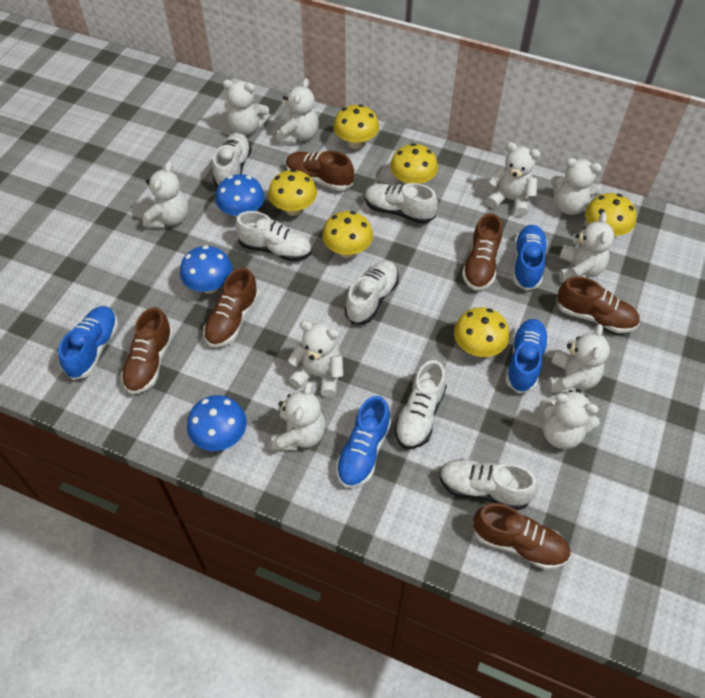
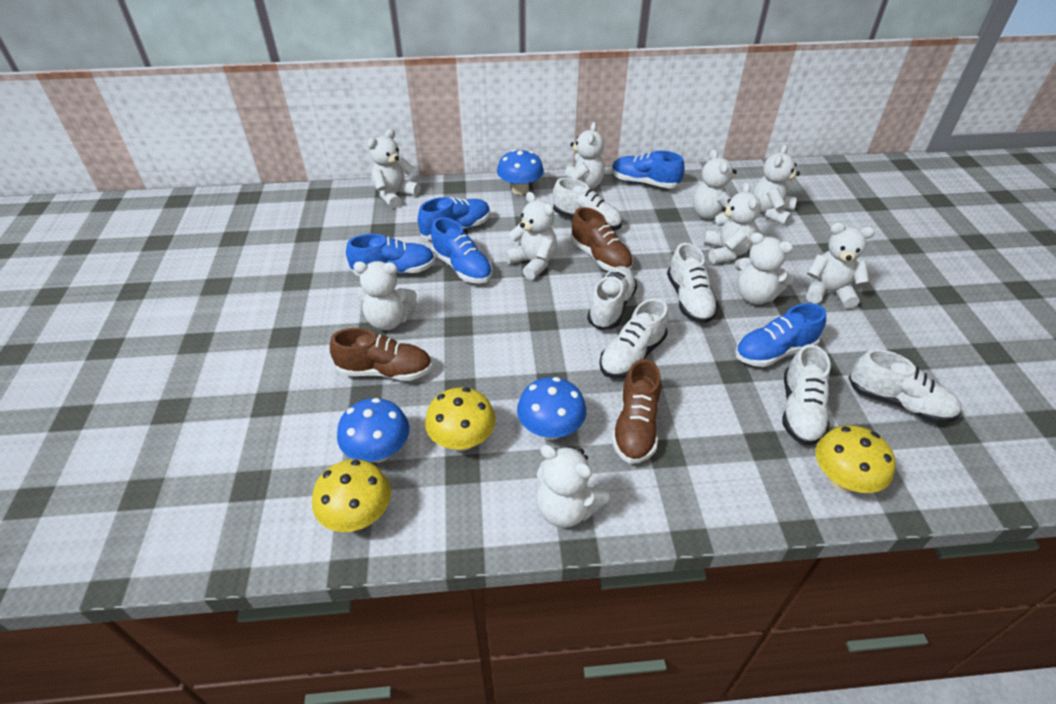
blue shoe: [58,306,118,380] [336,396,391,488] [505,319,549,394] [513,225,548,291] = 4 -> [346,234,435,276] [418,197,490,240] [431,217,493,283] [612,151,685,189] [735,303,826,367] = 5
brown shoe: [121,307,174,394] [203,268,259,347] [286,151,354,191] [462,213,502,290] [473,503,571,570] [556,276,640,333] = 6 -> [330,328,432,381] [571,207,633,271] [612,359,661,464] = 3
yellow mushroom: [268,169,317,216] [322,211,373,258] [333,104,379,149] [390,143,438,184] [454,307,510,357] [585,193,636,236] = 6 -> [312,459,391,532] [425,387,496,451] [815,426,896,493] = 3

